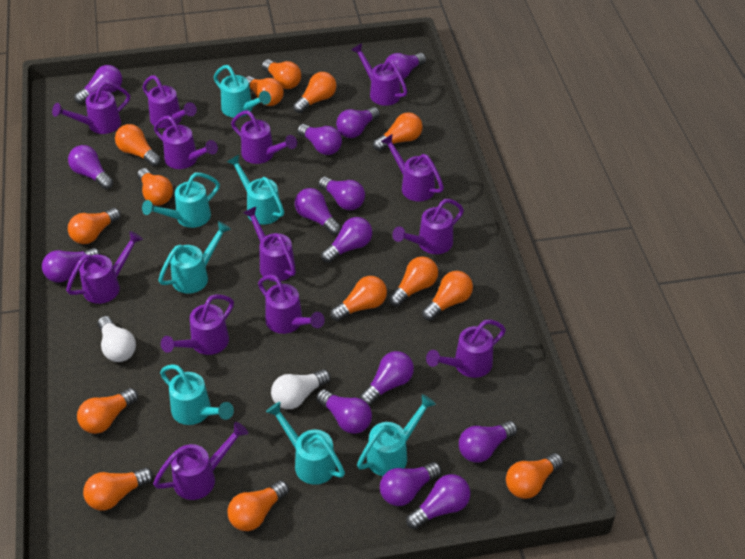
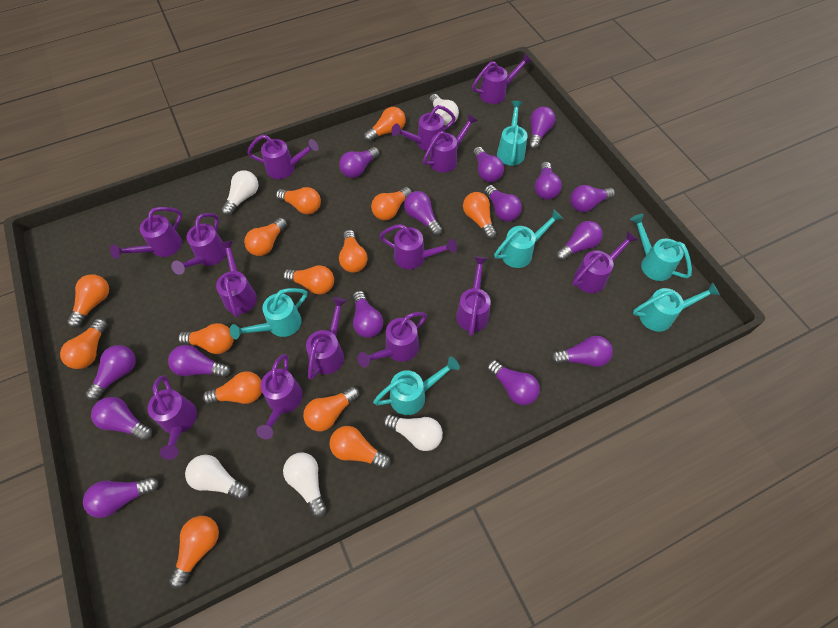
purple light bulb: [42,248,101,283] [68,145,113,189] [74,65,122,104] [295,188,341,235] [297,124,342,155] [316,389,372,434] [318,177,365,210] [321,217,372,263] [336,107,380,138] [360,351,414,406] [380,462,441,506] [385,53,426,79] [406,474,470,529] [459,421,517,463] = 14 -> [83,477,159,518] [85,345,136,401] [91,397,152,441] [168,345,230,378] [339,147,379,178] [353,291,383,338] [404,191,443,236] [473,147,504,182] [484,185,522,222] [487,360,540,405] [528,107,555,150] [535,162,562,200] [551,336,613,367] [556,221,603,261] [570,185,615,212] = 15
purple watering can: [52,82,130,134] [66,231,143,304] [142,75,197,129] [153,422,248,500] [154,116,218,169] [161,294,234,355] [231,110,297,164] [243,207,296,281] [258,275,325,334] [351,43,408,106] [380,134,444,201] [392,199,464,254] [426,320,506,378] = 13 -> [110,207,182,259] [148,376,197,460] [171,213,226,275] [216,240,257,317] [247,135,319,179] [256,354,303,439] [306,297,347,380] [357,312,427,368] [379,224,457,269] [391,105,456,151] [423,114,478,173] [456,256,491,336] [472,53,532,104] [573,231,637,293] = 14
turquoise watering can: [142,172,220,228] [158,221,231,294] [160,364,234,425] [214,65,271,117] [227,155,284,225] [266,402,345,485] [357,394,436,476] = 7 -> [230,288,307,339] [373,356,460,415] [494,209,563,268] [497,101,528,166] [630,214,692,281] [633,282,720,332] = 6
white light bulb: [98,316,136,362] [271,369,331,409] = 2 -> [185,455,249,500] [221,170,258,216] [283,452,327,518] [383,414,443,451] [429,94,459,125] = 5

